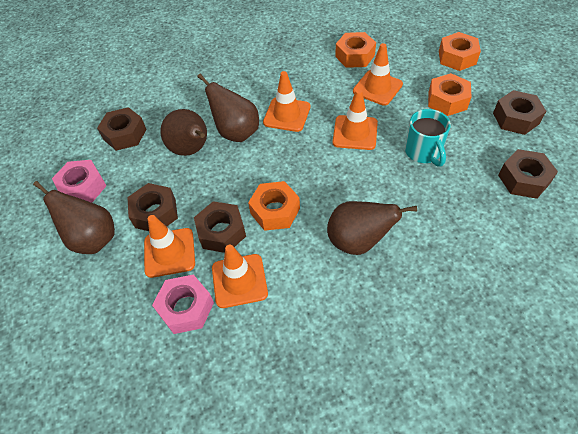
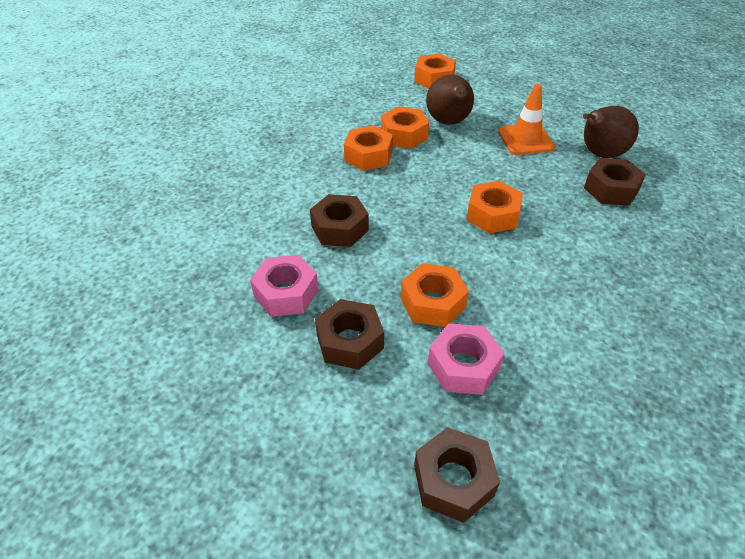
brown nut: [97,107,147,151] [127,183,178,231] [194,201,246,253] [493,90,546,135] [498,149,558,199] = 5 -> [310,194,369,247] [315,299,384,370] [414,427,500,523] [584,158,646,206] = 4
brown pear: [33,181,115,254] [160,109,207,156] [197,74,259,142] [327,201,417,255] = 4 -> [426,75,474,125] [583,106,639,158] = 2
orange nut: [248,181,300,231] [335,32,376,68] [428,73,472,116] [439,32,481,71] = 4 -> [344,125,393,171] [381,106,429,149] [401,263,469,327] [414,54,456,88] [467,181,523,234] = 5
orange traffic cone: [144,215,195,278] [212,245,268,308] [263,71,310,132] [333,89,378,150] [353,43,403,106] = 5 -> [498,84,555,155] = 1
turquoise mug: [405,109,451,167] = 1 -> none = 0

